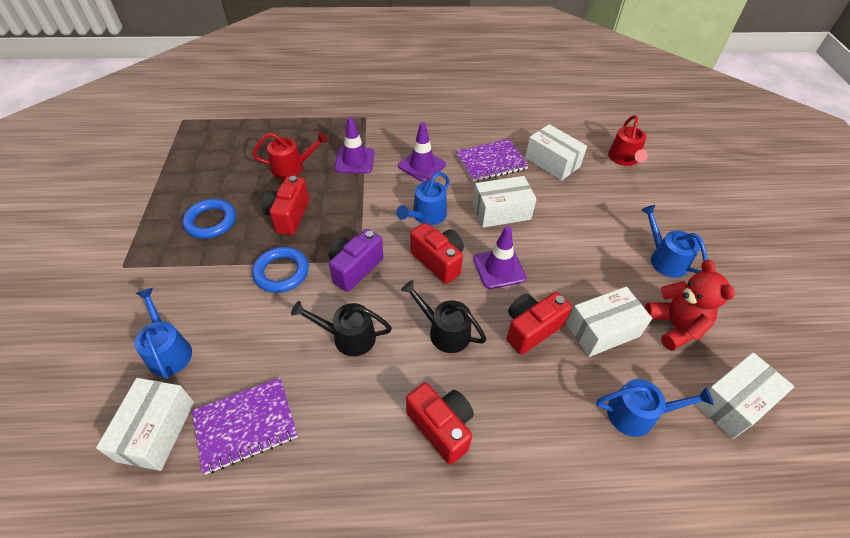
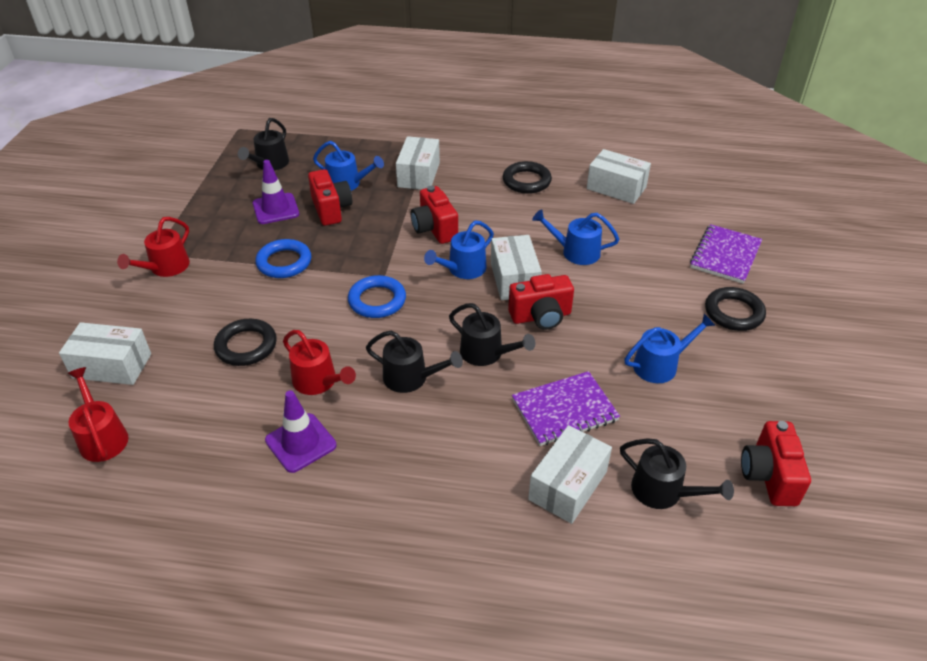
black ring: none = 0 -> [214,319,277,366] [503,161,552,194] [705,287,766,331] = 3
black watering can: [291,301,392,356] [401,280,487,353] = 2 -> [238,118,289,170] [366,330,463,393] [449,303,536,366] [620,438,734,509] = 4
purple camera: [328,229,383,292] = 1 -> none = 0
purple traffic cone: [335,117,375,174] [398,122,446,182] [473,226,526,289] = 3 -> [253,160,299,224] [265,390,337,473] = 2
red teddy bear: [645,260,735,351] = 1 -> none = 0
red watering can: [252,132,328,179] [608,115,648,166] = 2 -> [68,367,129,462] [117,217,190,277] [283,330,356,395] = 3

